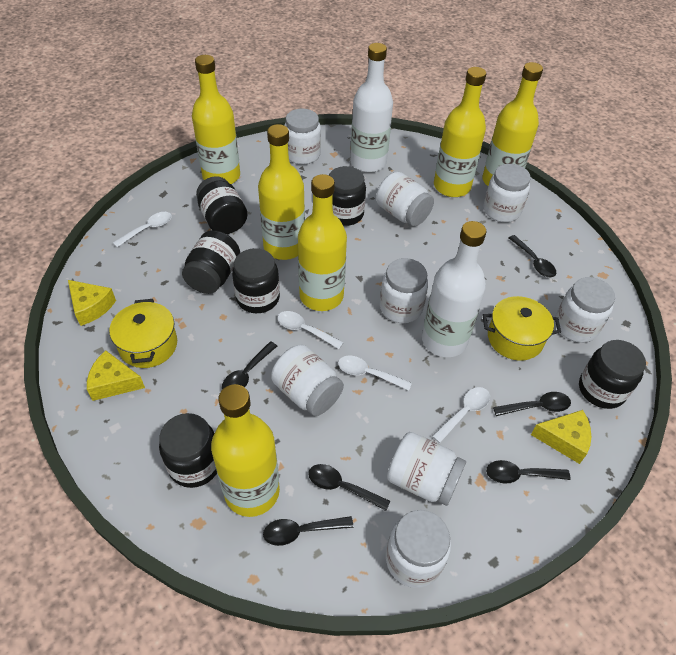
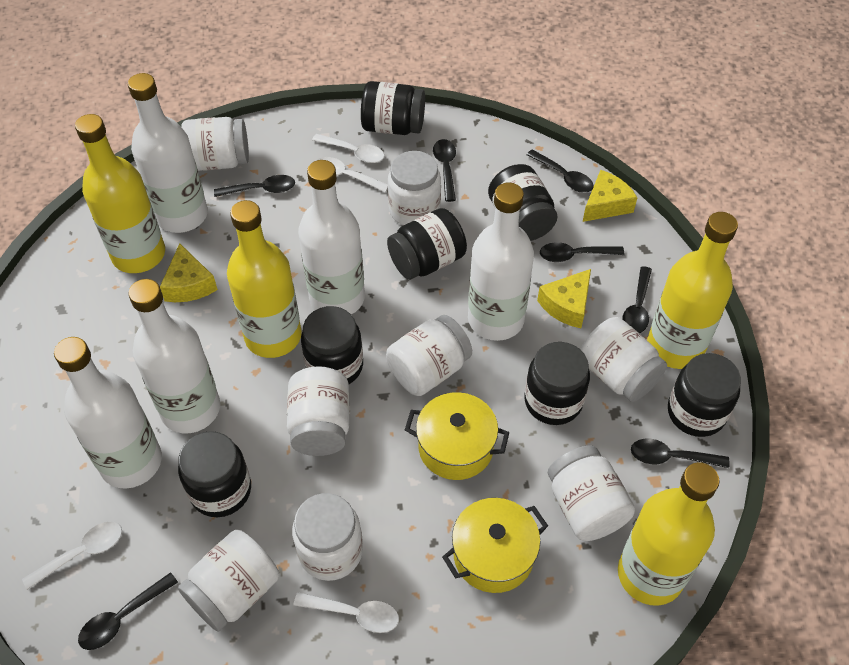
black jar: [159,413,217,488] [182,230,240,294] [196,176,248,234] [232,248,280,313] [329,166,366,226] [579,340,646,409] = 6 -> [178,431,251,517] [301,306,363,384] [361,81,425,135] [387,208,467,280] [488,164,557,241] [524,342,590,425] [668,353,741,437] = 7
black spoon: [222,341,277,390] [263,516,353,546] [308,464,390,511] [486,460,571,484] [493,392,571,416] [509,235,556,277] = 6 -> [78,572,178,650] [214,175,295,197] [433,139,456,202] [526,149,594,193] [540,242,625,262] [622,266,652,333] [631,439,730,468] = 7
white bottle: [350,43,393,173] [422,221,486,357] = 2 -> [54,337,162,489] [128,73,208,233] [128,279,220,434] [298,160,365,315] [468,182,534,341] = 5
yellow bottle: [192,55,240,184] [211,384,280,517] [258,124,305,260] [298,174,347,311] [434,67,486,197] [482,62,543,186] = 6 -> [75,114,165,273] [227,200,302,358] [618,462,720,606] [647,212,738,369] = 4

